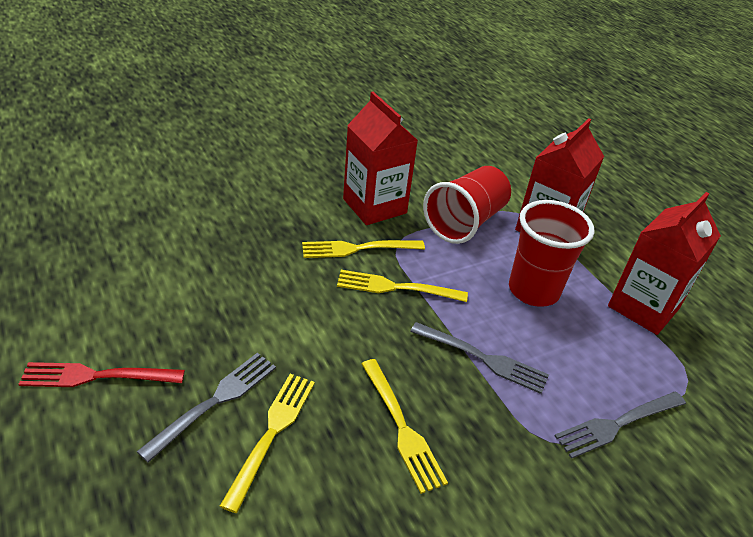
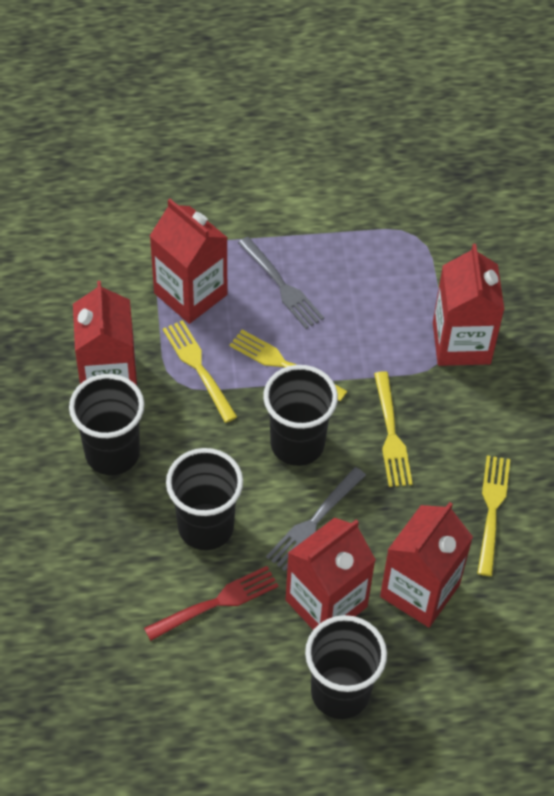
black cup: none = 0 -> [69,374,144,475] [166,448,243,550] [263,365,338,466] [305,615,387,719] = 4
grey fork: [137,353,276,463] [410,322,549,394] [554,392,686,459] = 3 -> [238,237,324,329] [266,467,366,571] = 2
red carton: [343,92,418,225] [515,118,604,232] [608,192,721,335] = 3 -> [73,281,137,386] [150,199,227,324] [286,518,376,630] [380,502,473,627] [433,244,505,366] = 5
red cup: [423,166,511,244] [509,200,594,307] = 2 -> none = 0

